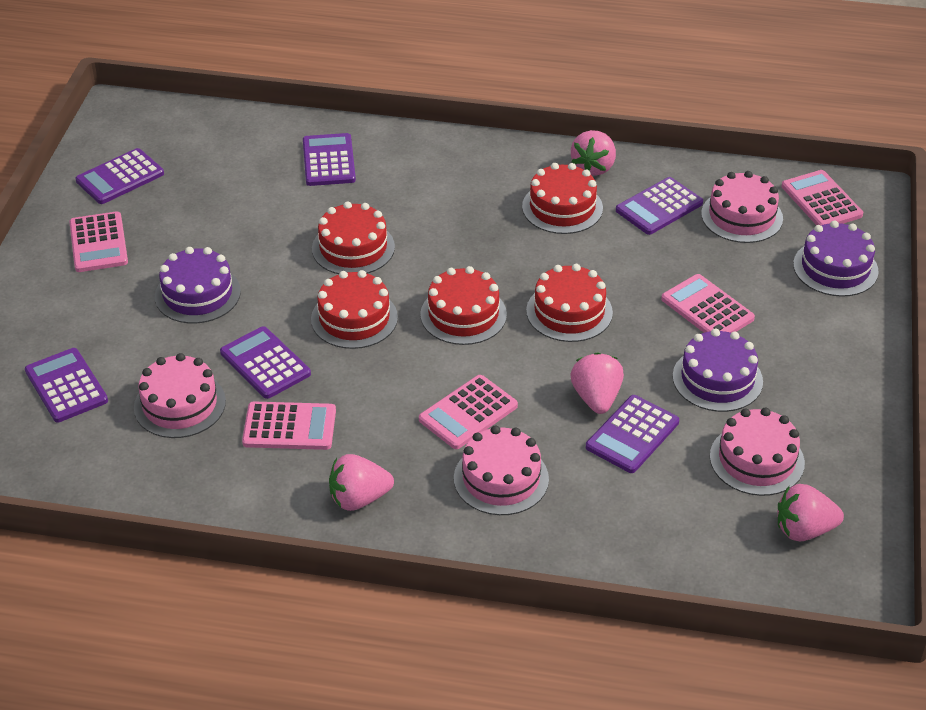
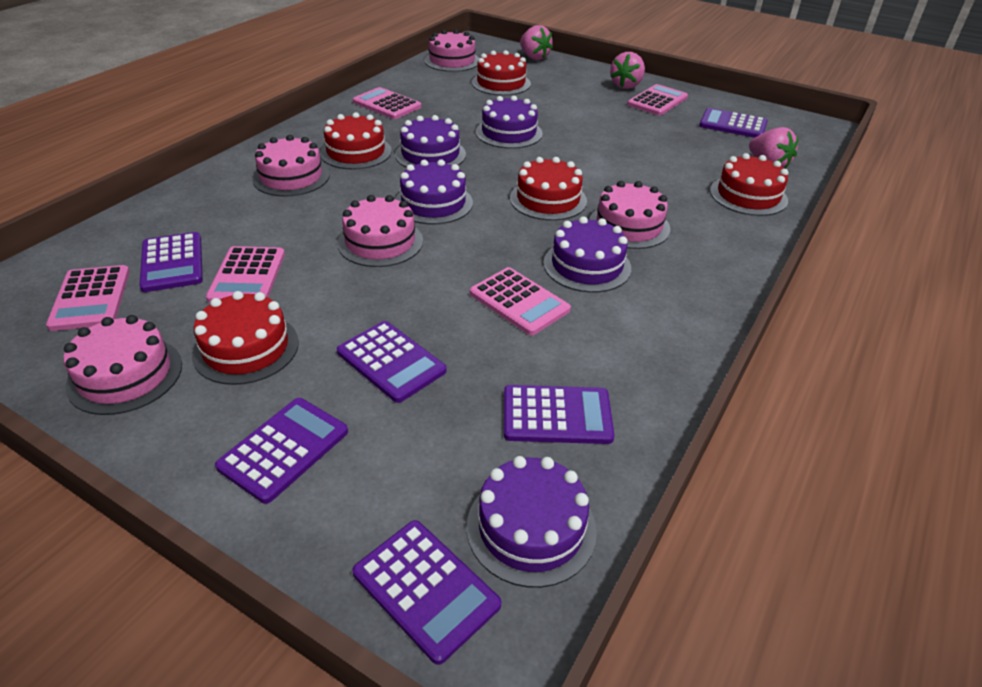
pink cake: [134,353,226,438] [454,426,549,515] [701,171,783,243] [710,408,805,496] = 4 -> [63,315,182,415] [252,135,330,197] [337,195,423,267] [424,30,479,72] [589,181,670,249] = 5
pink strawberry: [329,454,394,511] [570,352,624,414] [571,130,616,176] [777,484,844,541] = 4 -> [520,25,553,60] [610,52,645,89] [749,127,798,169] = 3
purple cake: [155,247,241,324] [673,329,763,412] [793,221,879,297] = 3 -> [395,115,466,167] [395,159,473,224] [467,456,597,588] [476,96,543,149] [543,216,631,293] = 5

